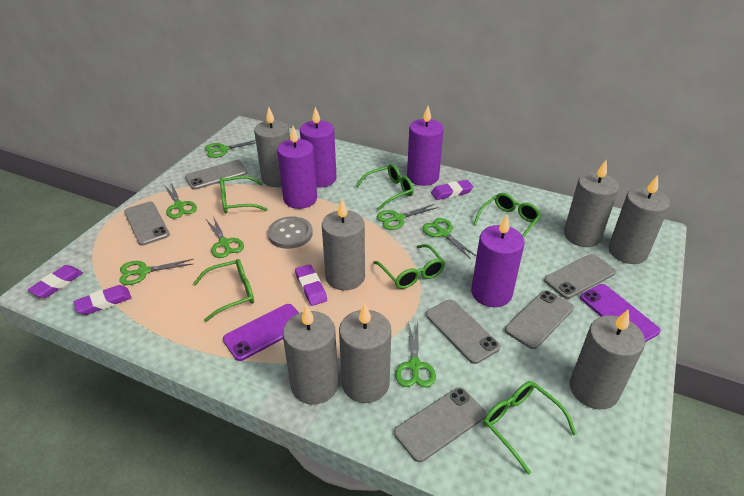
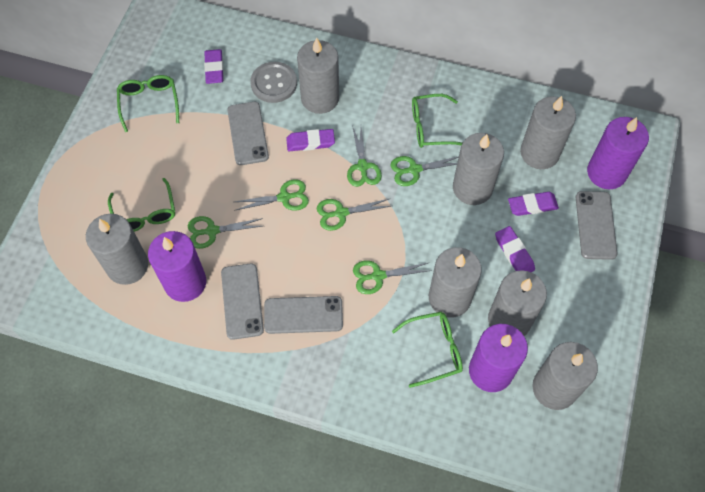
green glasses: [193,259,254,322] [220,176,268,213] [356,164,414,210] [373,244,445,289] [473,193,541,238] [483,381,577,475] = 6 -> [108,178,175,232] [117,75,179,132] [392,312,463,388] [412,94,462,148] = 4
green scissors: [119,259,194,285] [164,182,197,219] [205,140,256,158] [206,216,244,258] [377,204,439,230] [395,322,436,387] [422,218,476,259] = 7 -> [188,216,263,249] [234,179,309,211] [317,199,391,231] [347,125,382,187] [353,260,432,294] [391,156,459,186] = 6
grey phone: [124,202,170,245] [185,160,248,190] [394,387,486,462] [426,300,500,364] [505,290,574,349] [544,254,616,299] = 6 -> [221,263,264,340] [227,102,269,165] [264,296,343,334] [576,191,618,260] = 4
purple candle: [277,126,317,209] [300,107,336,187] [407,106,444,186] [471,215,525,307] = 4 -> [148,231,206,302] [469,324,528,392] [587,117,649,189] = 3
purple phone: [223,304,299,361] [580,284,661,342] = 2 -> none = 0

